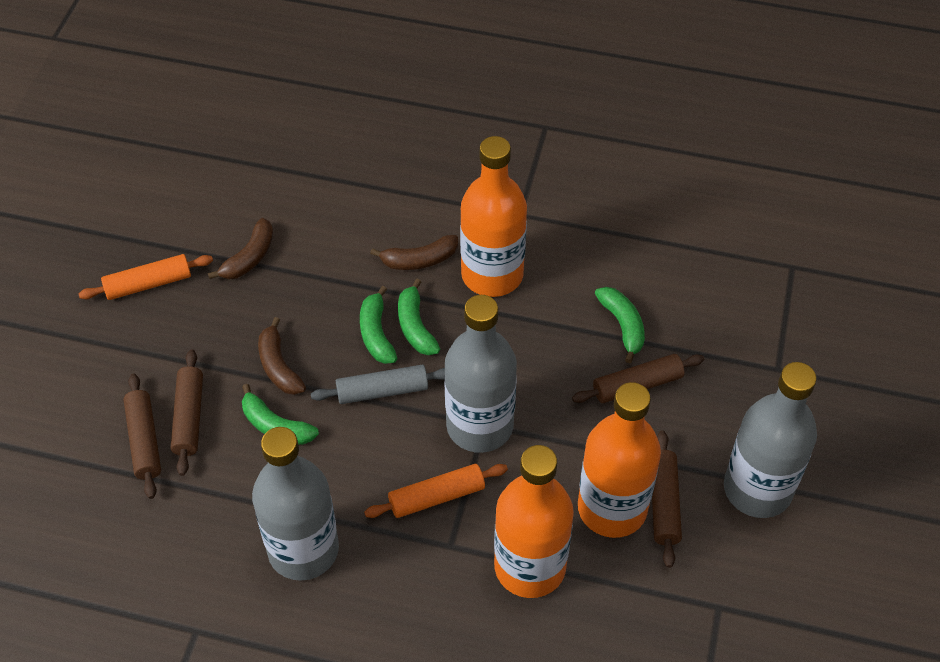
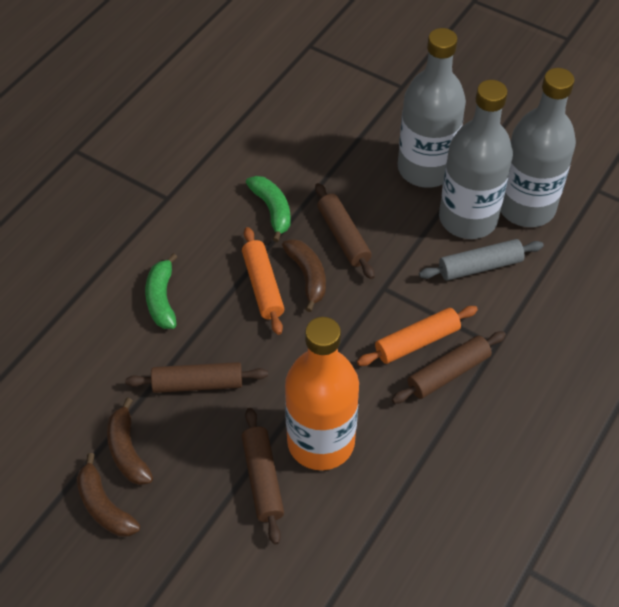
green banana: [242,384,319,445] [360,286,397,364] [398,279,440,355] [595,287,645,363] = 4 -> [145,253,177,329] [246,176,290,242] = 2
orange bottle: [460,136,527,297] [494,445,574,598] [578,382,661,538] = 3 -> [285,317,359,470] = 1

